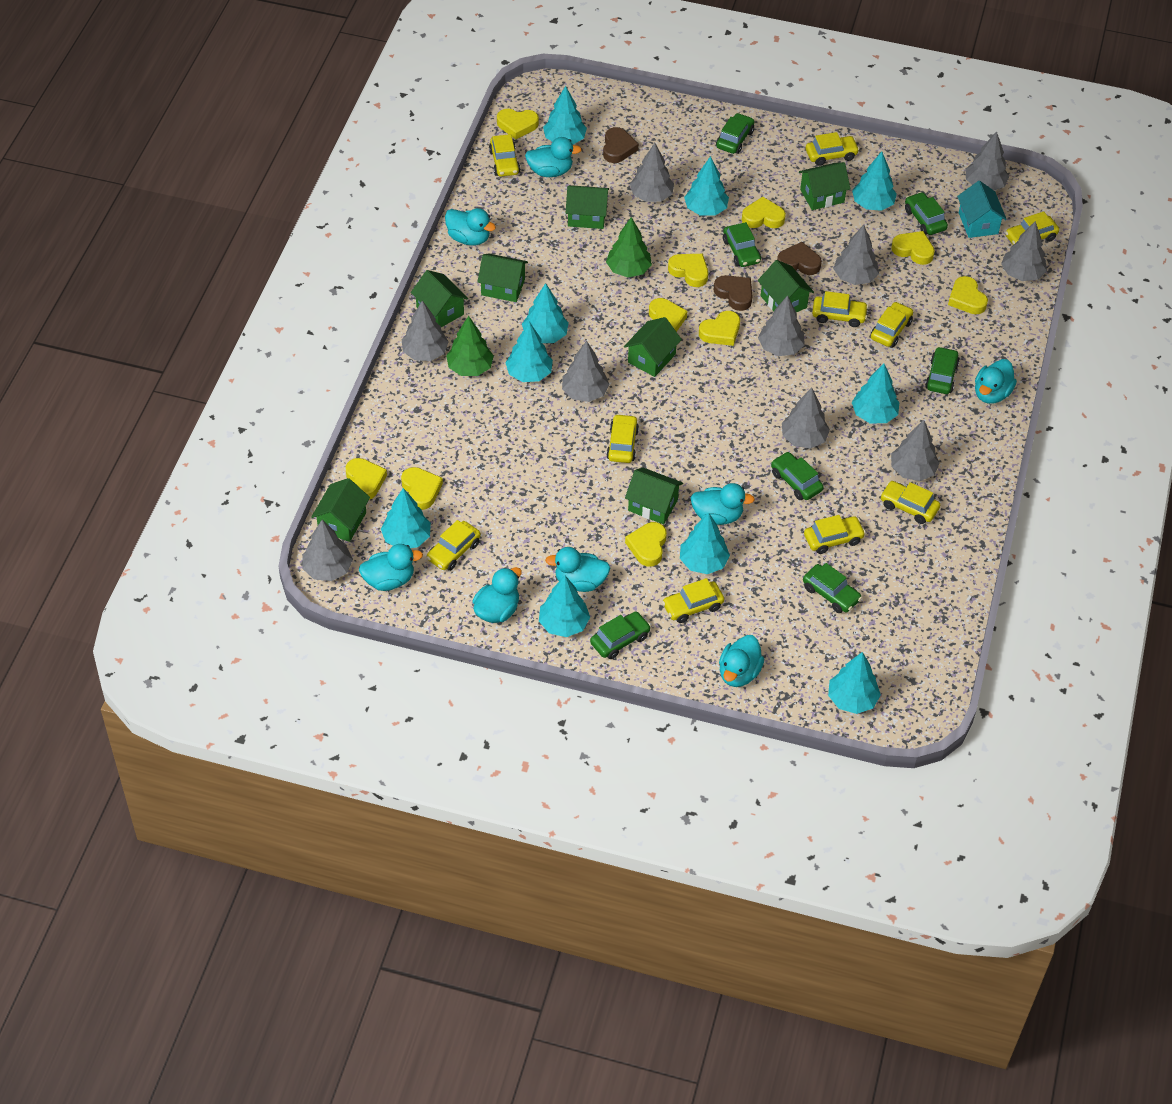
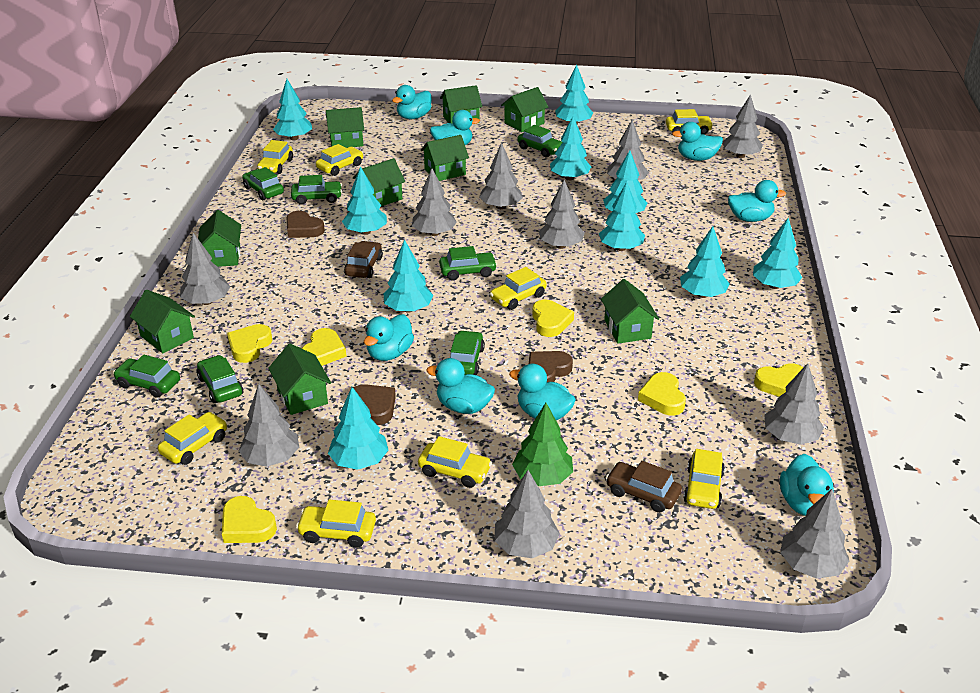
brown car: none = 0 -> [344,241,383,278] [606,461,682,513] = 2
green house: [311,478,370,542] [411,270,468,327] [477,254,528,302] [566,185,609,229] [624,317,682,377] [625,468,683,524] [758,260,814,312] [799,162,851,210] = 8 -> [130,290,195,353] [198,210,241,267] [268,344,331,415] [326,107,364,148] [353,158,405,207] [421,135,469,181] [440,85,482,123] [501,87,548,132] [601,279,659,344] = 9
green tree: [446,316,494,376] [606,217,652,277] = 2 -> [512,403,573,486] = 1
turquoise house: [957,181,1007,238] = 1 -> none = 0
yellow car: [427,520,481,571] [489,134,520,177] [606,414,639,463] [662,578,724,623] [804,515,866,554] [806,132,860,166] [812,291,868,327] [870,302,913,347] [880,481,940,524] [1005,211,1059,245] = 10 -> [158,412,227,465] [257,140,293,174] [296,500,376,548] [316,144,363,176] [418,436,492,488] [490,267,547,310] [666,109,713,135] [683,449,725,509] = 8
yellow heart: [345,458,387,500] [401,467,443,510] [497,109,539,139] [625,522,667,567] [649,298,688,332] [668,254,708,287] [699,311,740,346] [742,197,786,228] [891,231,935,265] [948,276,988,314] = 10 -> [222,496,277,543] [227,324,272,363] [302,328,346,366] [532,300,574,337] [638,372,686,416] [754,363,803,397] = 6

